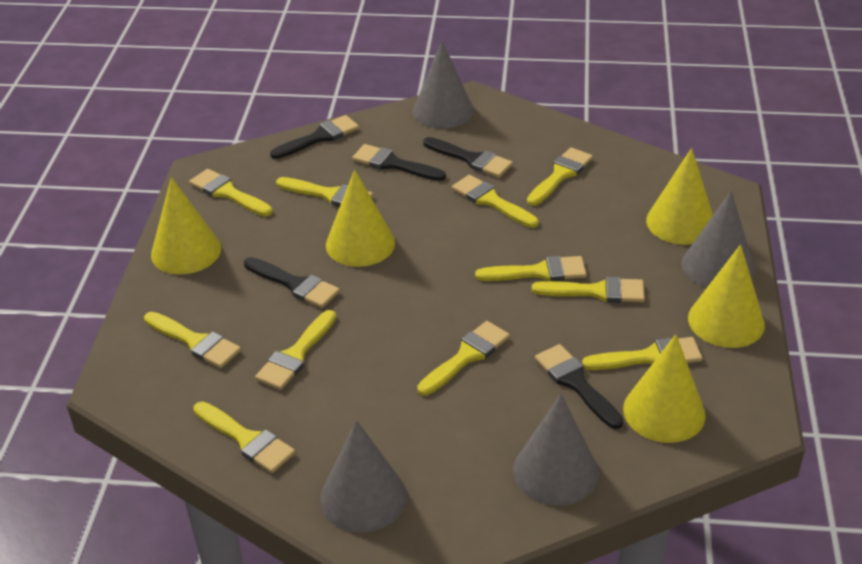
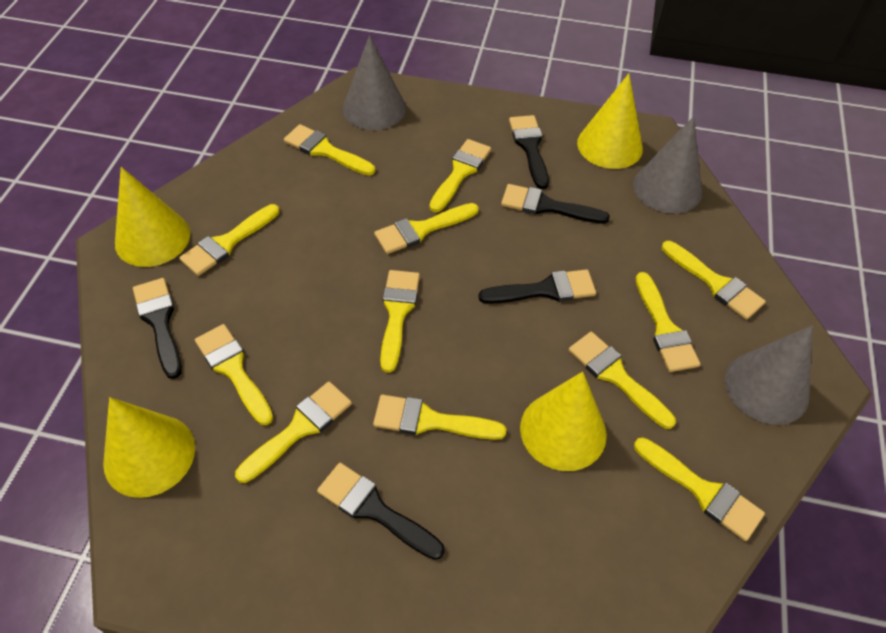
grey cone: [320,420,407,533] [413,41,474,129] [513,394,599,506] [681,191,755,288] = 4 -> [343,35,406,130] [633,117,702,213] [725,325,813,425] = 3
yellow brush: [144,312,241,368] [189,169,273,216] [193,402,296,473] [255,310,336,390] [276,177,373,207] [417,321,510,396] [452,175,539,228] [475,256,587,281] [527,147,593,206] [532,277,645,303] [582,337,703,370] = 11 -> [179,204,279,276] [195,324,273,425] [235,382,352,483] [284,124,375,176] [373,395,507,440] [374,203,479,254] [380,270,420,373] [429,139,491,212] [569,332,676,429] [634,437,765,541] [635,272,700,372] [662,241,766,320] = 12
yellow cone: [151,177,221,275] [326,169,395,267] [623,334,706,443] [646,148,713,245] [688,244,765,348] = 5 -> [103,397,195,498] [115,167,190,267] [520,372,607,471] [577,73,643,169] = 4

